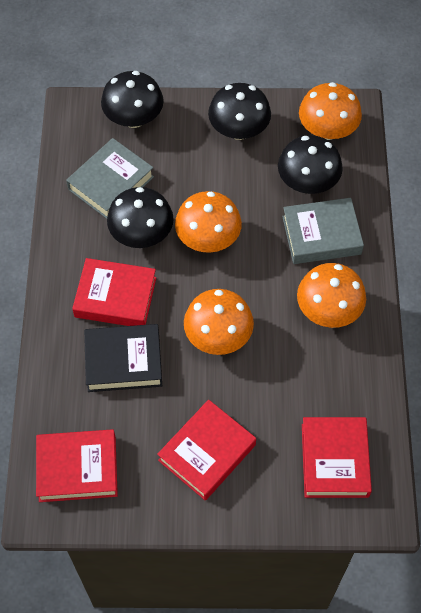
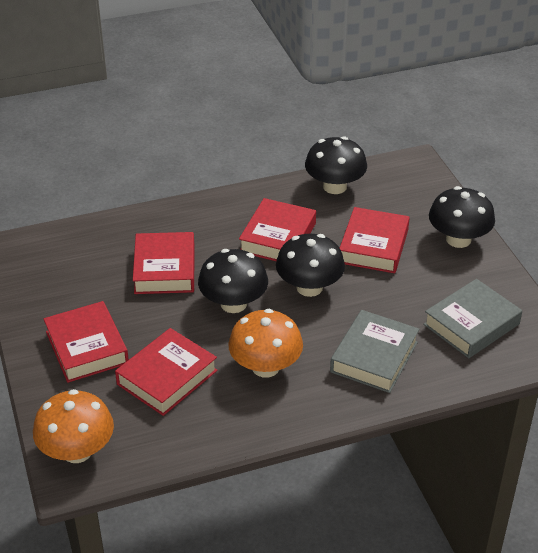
black book: [84,324,162,392] = 1 -> none = 0
orange mushroom: [175,191,242,253] [184,289,254,355] [297,263,366,328] [299,82,362,140] = 4 -> [33,389,114,463] [228,309,303,378] = 2
red book: [36,429,118,502] [72,258,156,326] [157,400,256,500] [302,417,372,498] = 4 -> [44,301,129,383] [115,328,217,416] [133,232,195,294] [239,198,316,261] [340,207,410,273] = 5

